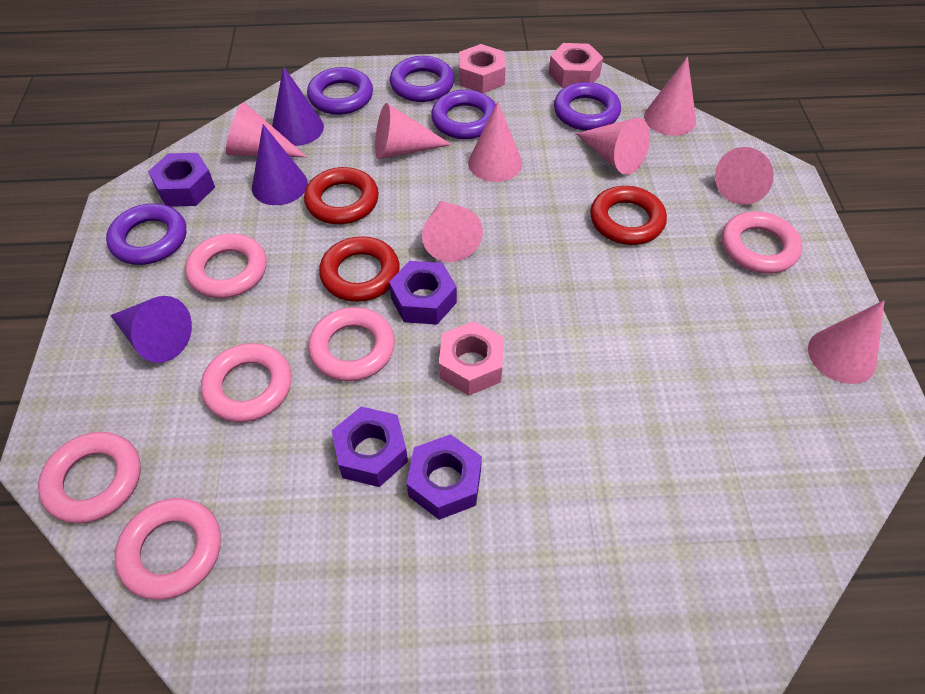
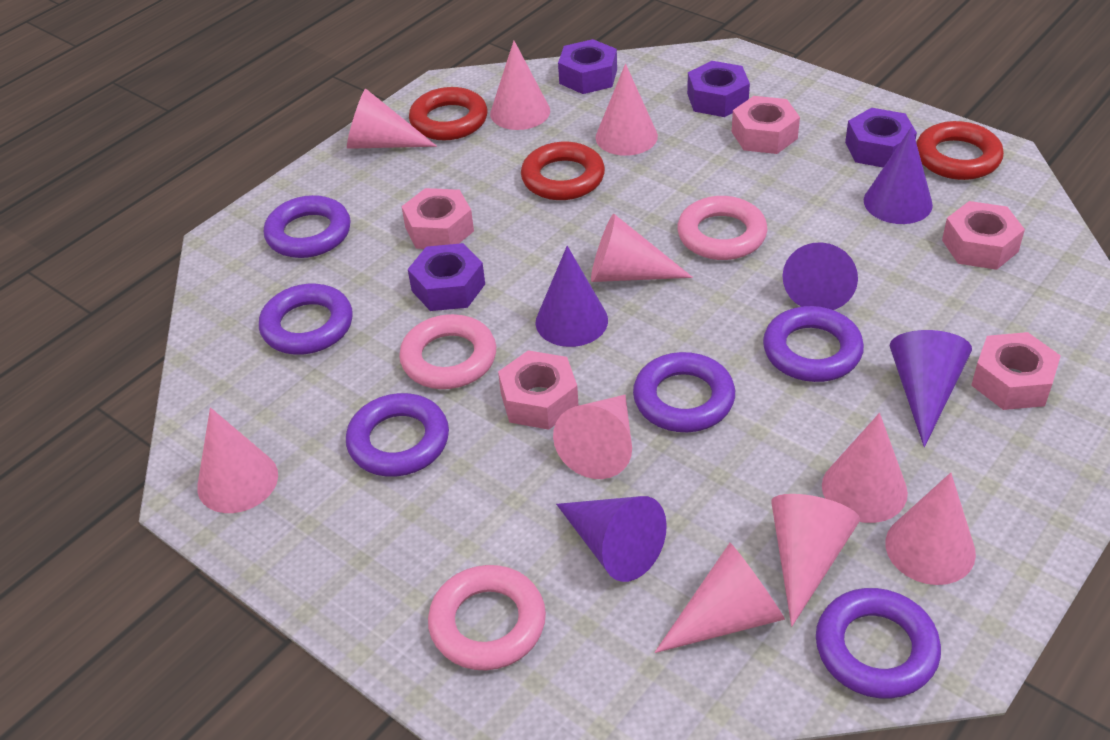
pink cone: [226,102,307,157] [375,103,452,159] [422,201,483,262] [468,102,522,182] [576,118,650,175] [644,56,696,136] [715,147,774,205] [808,300,885,384] = 8 -> [197,407,278,513] [347,89,437,149] [490,41,550,130] [553,395,632,479] [591,214,693,282] [596,64,658,156] [654,543,785,653] [771,494,860,626] [822,413,908,523] [885,473,976,585] = 10
pink nut: [439,321,504,396] [459,44,506,93] [549,43,603,88] = 3 -> [401,188,474,249] [498,350,578,430] [732,96,800,154] [942,201,1025,270] [971,332,1061,410] = 5
pink ring: [38,432,141,523] [115,498,221,600] [185,234,267,298] [201,343,292,422] [308,307,395,381] [722,211,802,274] = 6 -> [399,314,496,389] [428,565,546,670] [677,196,767,260] = 3
purple cone: [110,296,192,363] [252,124,308,205] [272,66,324,146] = 3 -> [536,246,608,347] [556,496,667,582] [782,242,858,310] [864,127,933,224] [890,330,972,447] = 5
purple ring: [106,203,186,265] [307,67,373,115] [390,56,454,102] [431,90,496,139] [554,82,621,131] = 5 -> [259,284,353,354] [264,195,351,258] [346,393,449,477] [633,352,735,432] [763,306,864,382] [816,588,941,699] = 6

